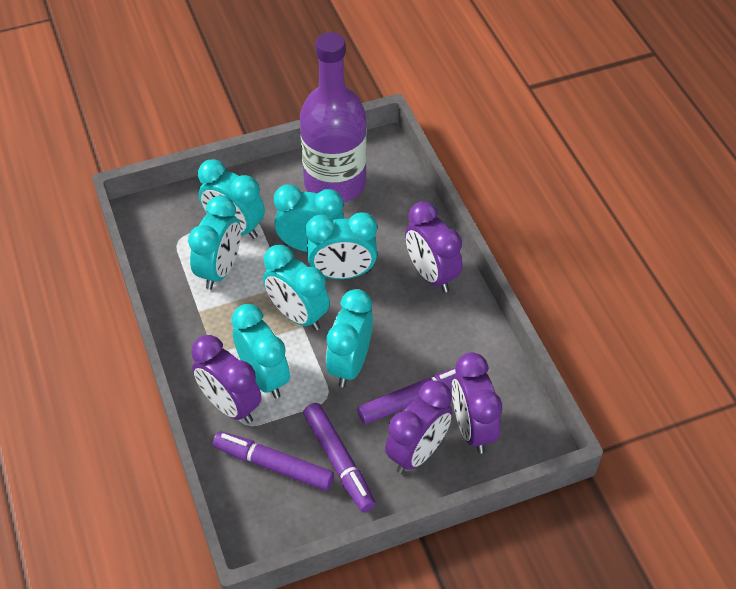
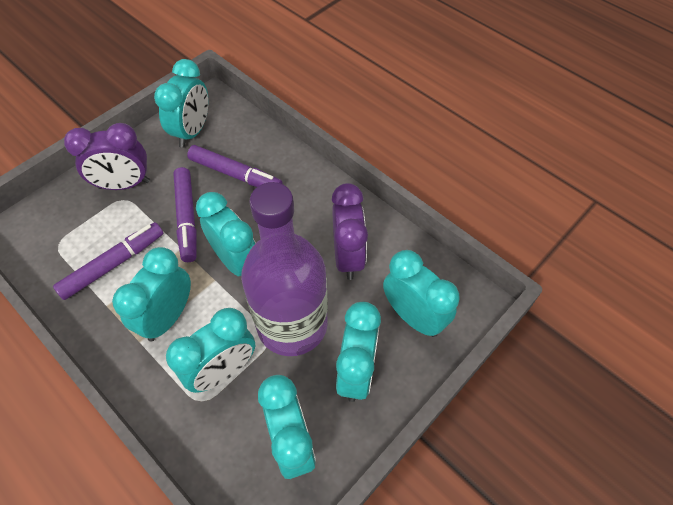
purple clock: [191,335,262,423] [385,380,452,474] [405,201,462,293] [452,352,502,454] = 4 -> [64,123,150,190] [331,183,368,280] = 2

